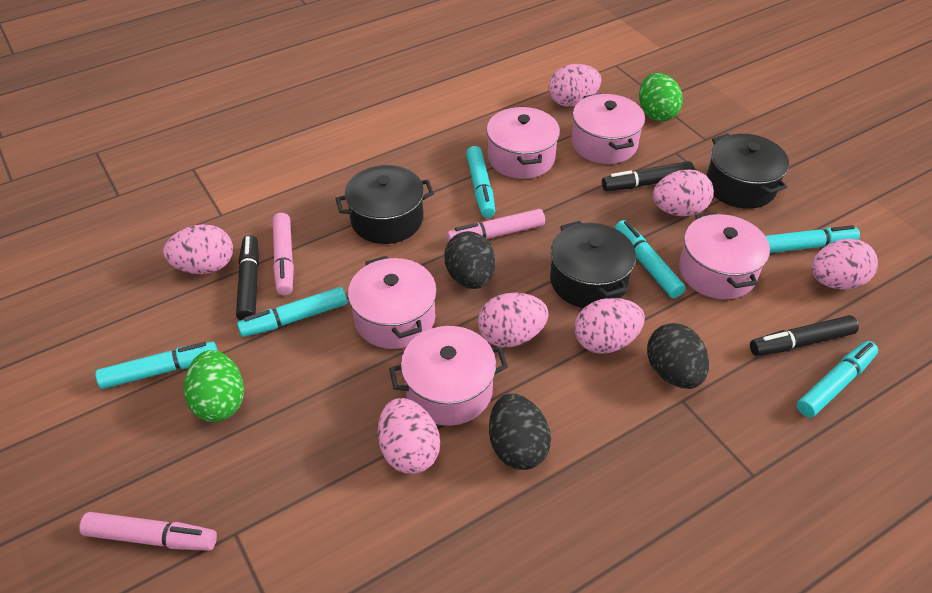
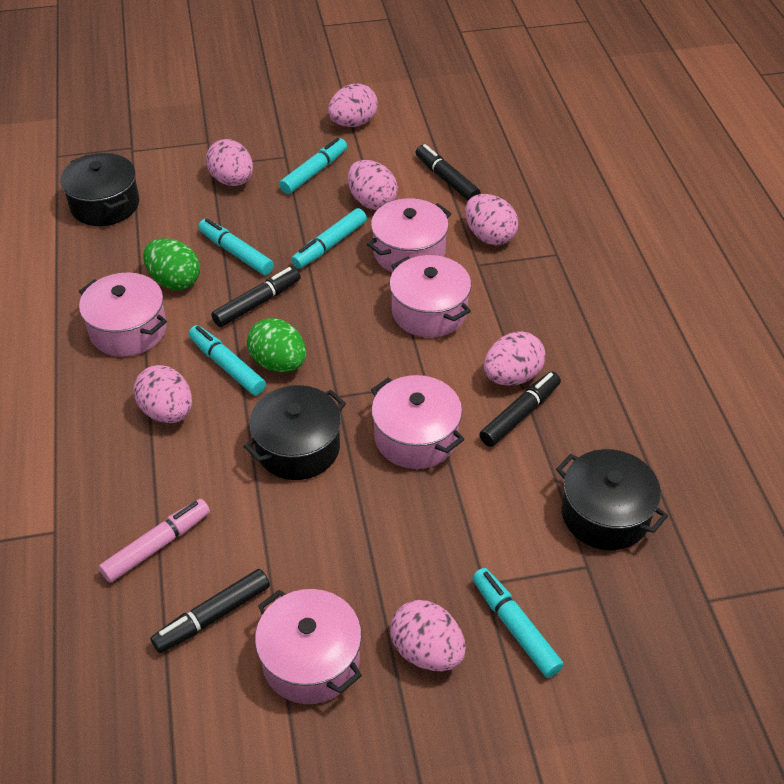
black egg: [444,231,495,289] [489,394,551,470] [647,323,709,389] = 3 -> none = 0
black marker: [236,235,259,321] [602,161,694,191] [750,315,859,356] = 3 -> [150,569,270,653] [211,267,301,327] [416,144,481,200] [479,372,561,447] = 4
pink marker: [79,512,217,551] [273,213,294,295] [447,209,545,242] = 3 -> [99,499,210,583] = 1
turquoise marker: [95,342,218,389] [237,287,348,337] [466,146,495,218] [615,220,686,298] [766,225,860,253] [797,341,878,418] = 6 -> [189,325,266,395] [198,218,274,275] [279,138,347,194] [291,208,367,269] [472,568,564,678] = 5

